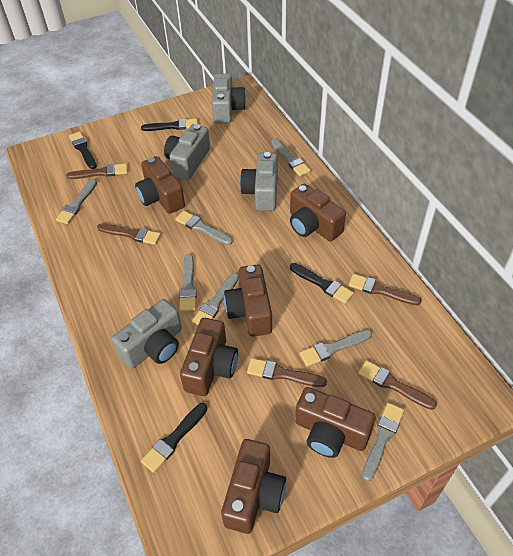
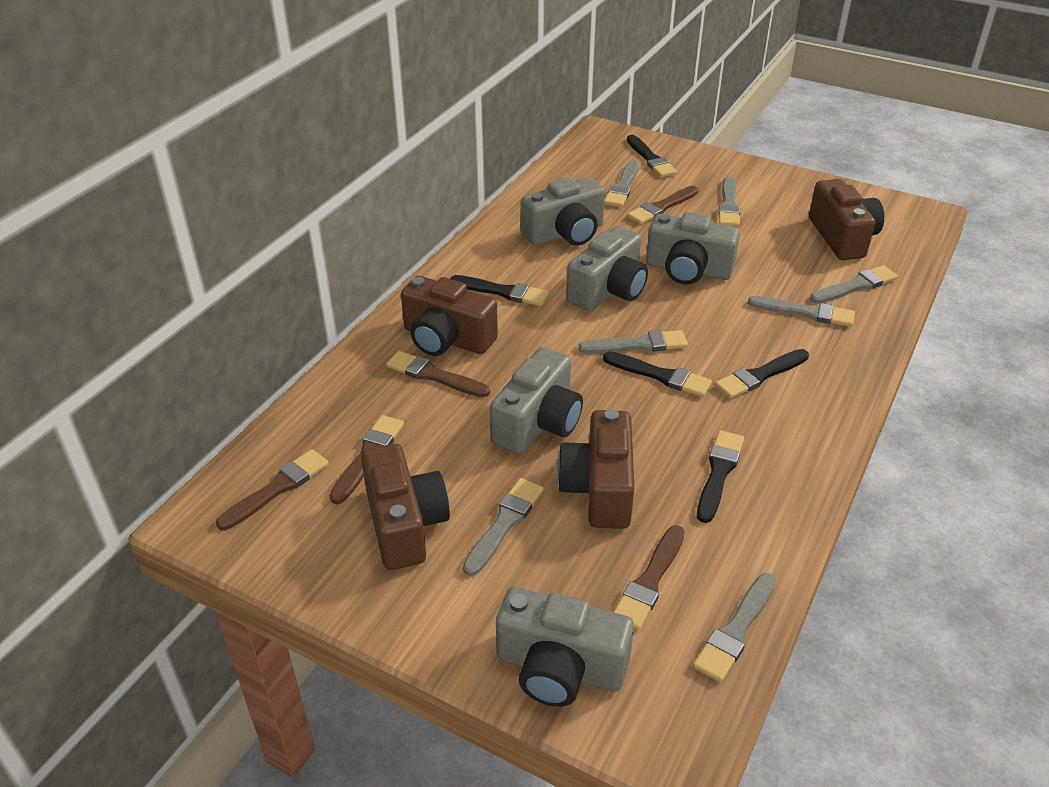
black brush: [69,132,97,169] [141,119,198,131] [141,403,208,473] [290,263,354,304] = 4 -> [450,275,549,306] [603,351,712,397] [627,135,677,177] [697,430,744,523] [715,349,809,399] = 5
brown camera: [135,156,185,214] [180,318,238,396] [221,439,286,534] [224,264,272,337] [290,184,346,241] [295,387,376,458] = 6 -> [361,444,450,570] [401,276,498,356] [557,409,634,529] [809,179,884,260] = 4
grey camera: [112,299,182,368] [164,124,210,180] [212,74,246,124] [240,152,278,211] = 4 -> [490,347,583,454] [496,587,634,707] [521,177,605,246] [566,226,648,311] [646,212,740,284] = 5

